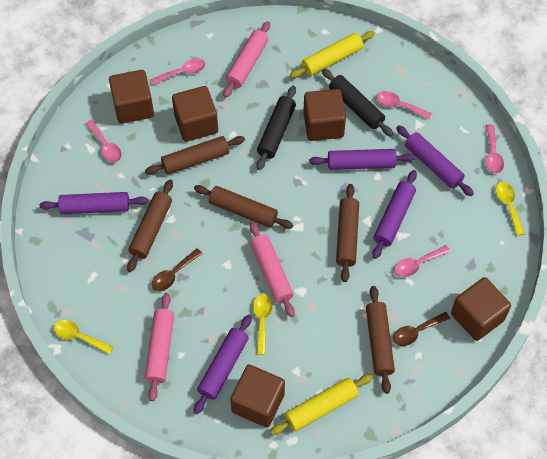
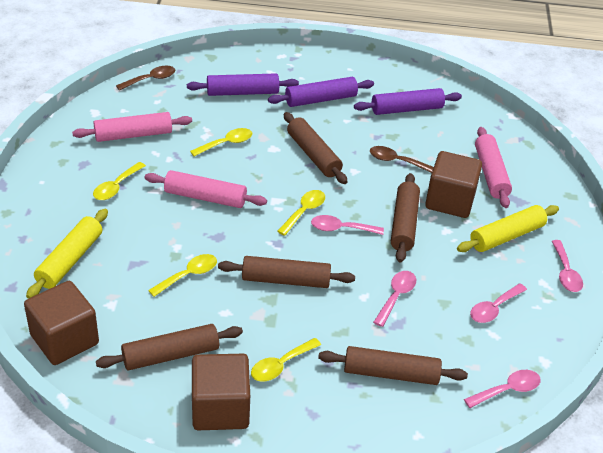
black rolling pin: [257,86,296,170] [322,69,393,137] = 2 -> none = 0
brown cube: [109,70,154,124] [172,86,218,142] [230,365,285,428] [303,89,346,141] [451,277,511,341] = 5 -> [24,281,99,365] [192,354,250,430] [425,151,482,218] = 3
purple rolling pin: [40,192,148,214] [194,315,252,414] [309,149,415,170] [372,170,417,259] [396,125,474,196] = 5 -> [187,73,299,96] [268,77,374,107] [354,88,462,115] = 3
yellow spoon: [54,320,113,354] [253,294,273,355] [496,182,525,236] = 3 -> [93,162,146,200] [148,254,217,297] [190,128,252,156] [251,338,321,381] [277,190,325,236] = 5

